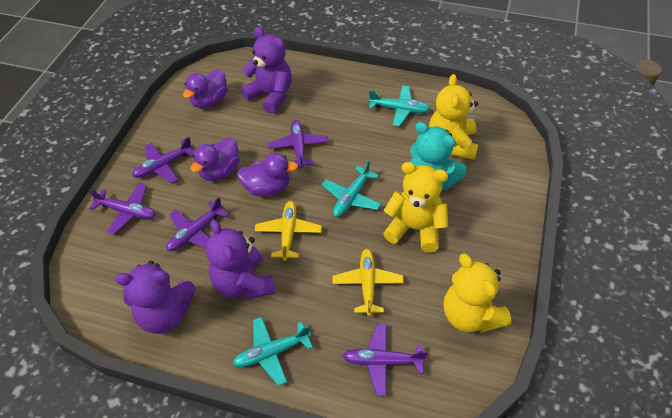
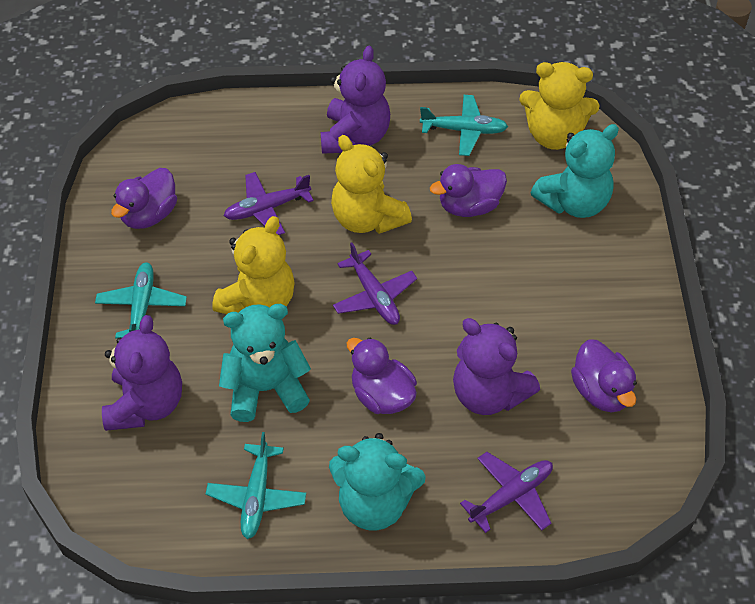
purple duck: [183,70,228,108] [190,137,240,181] [237,153,298,196] = 3 -> [111,168,177,229] [347,338,417,414] [430,164,507,217] [571,339,637,412] = 4
purple plane: [89,183,156,235] [132,137,194,183] [166,197,229,251] [268,120,329,168] [343,323,428,396] = 5 -> [224,172,314,235] [333,242,417,325] [460,452,553,533] = 3
turquoise teddy bear: [410,122,467,190] = 1 -> [219,304,311,422] [329,433,426,531] [531,124,619,218] = 3
yellow plane: [255,201,322,261] [332,249,404,316] = 2 -> none = 0

